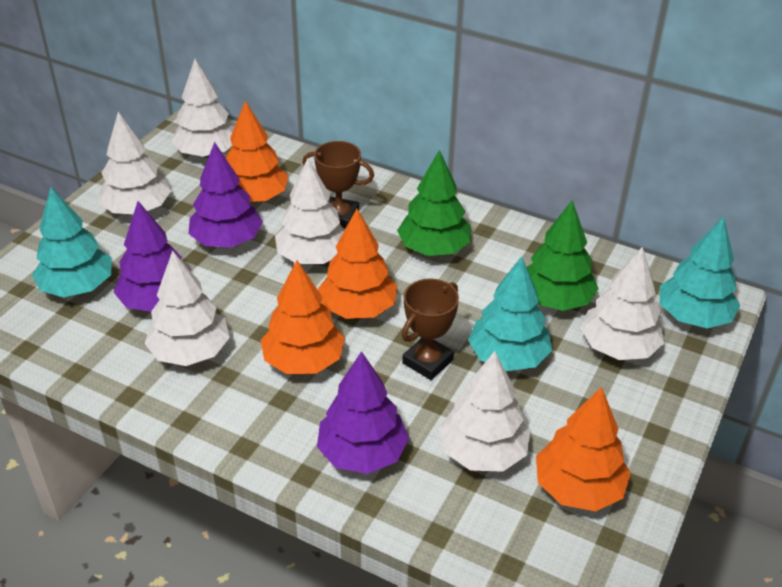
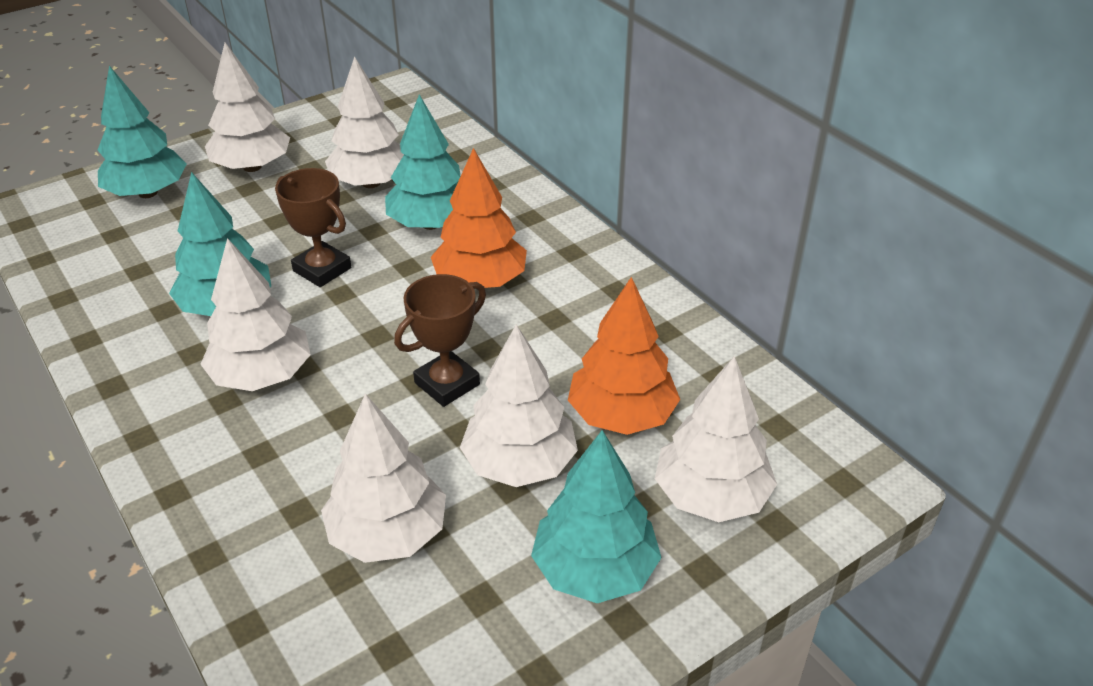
green tree: [397,150,471,256] [527,200,599,311] = 2 -> none = 0
orange tree: [226,101,288,203] [261,260,345,374] [318,208,397,319] [536,387,631,511] = 4 -> [431,148,527,288] [568,277,680,435] = 2
purple tree: [114,201,191,312] [189,142,263,248] [317,351,409,474] = 3 -> none = 0
turquoise tree: [32,187,112,297] [468,256,552,371] [660,217,741,329] = 3 -> [97,66,187,198] [169,172,271,316] [385,94,461,230] [531,430,662,603] = 4

